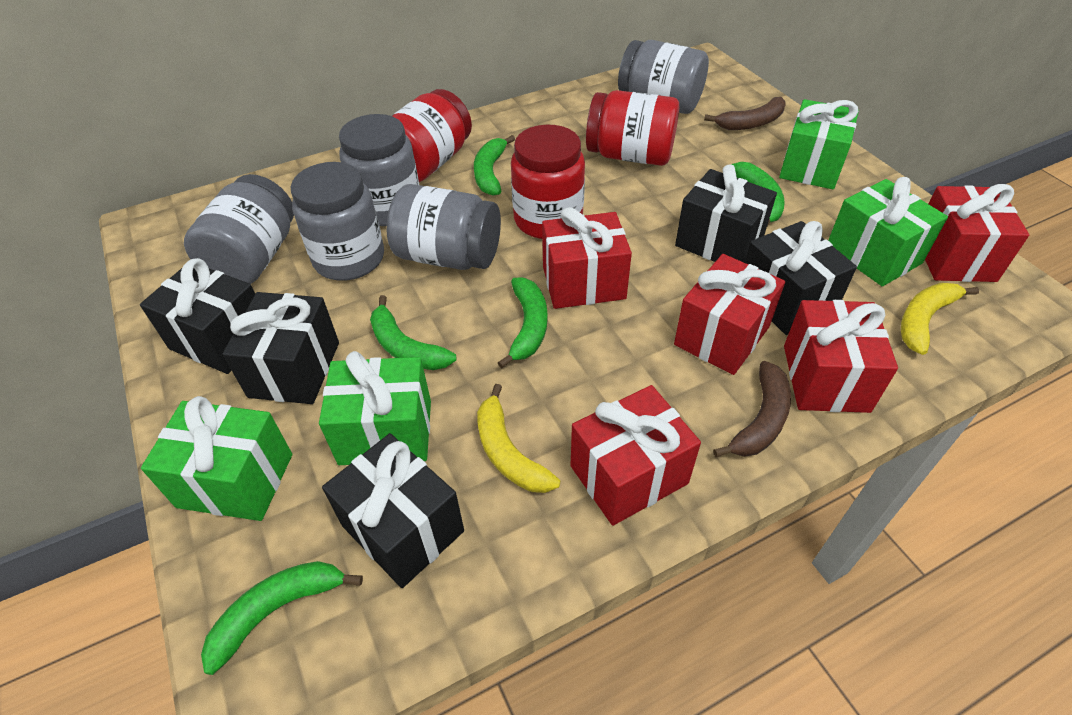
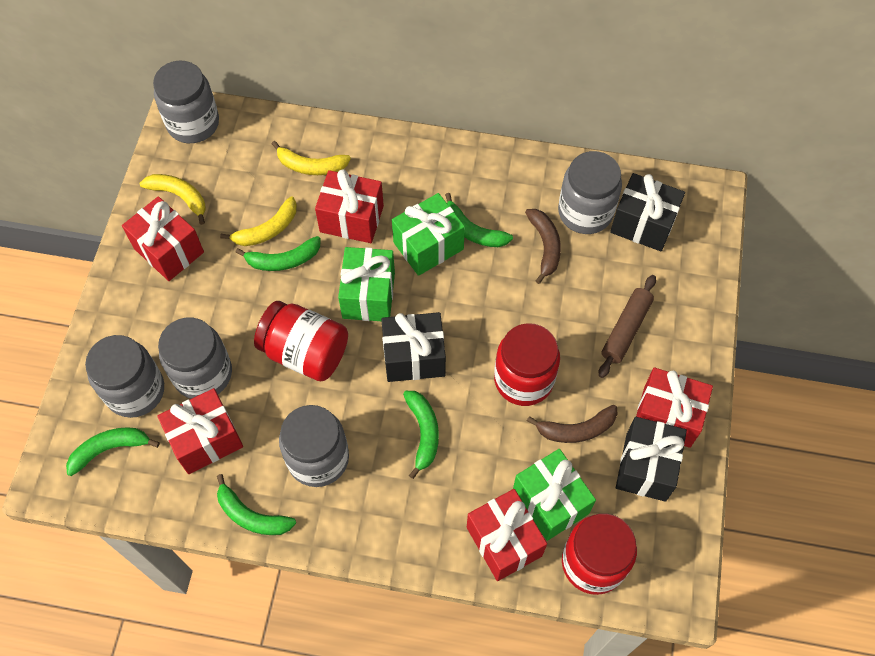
black gift: [140,258,255,374] [222,292,339,404] [322,433,464,588] [675,164,777,263] [745,221,857,335] = 5 -> [381,312,446,382] [610,173,685,251] [616,417,687,502] = 3
brown rolling pin: none = 0 -> [599,275,656,378] = 1
green gift: [141,396,292,521] [319,351,431,465] [779,99,859,189] [828,177,948,286] = 4 -> [338,247,395,321] [392,193,465,276] [513,449,596,541] = 3
yellow banana: [477,384,561,493] [901,283,979,355] = 2 -> [139,174,206,225] [220,196,297,246] [272,141,351,175] = 3

